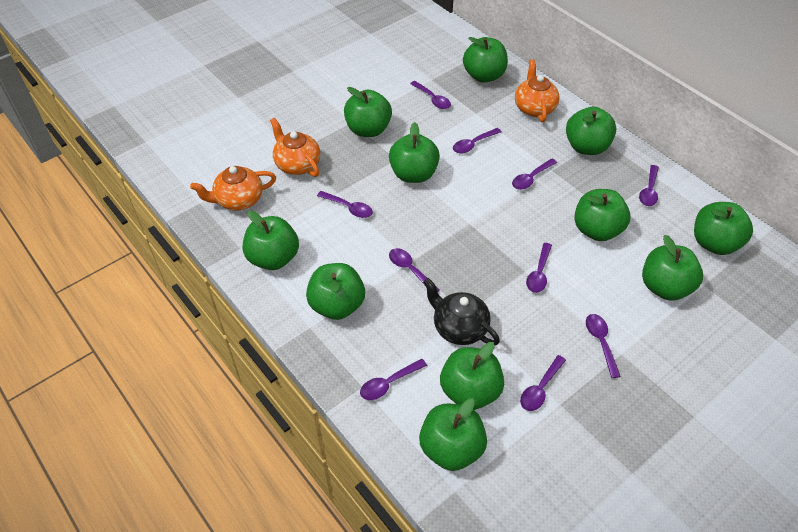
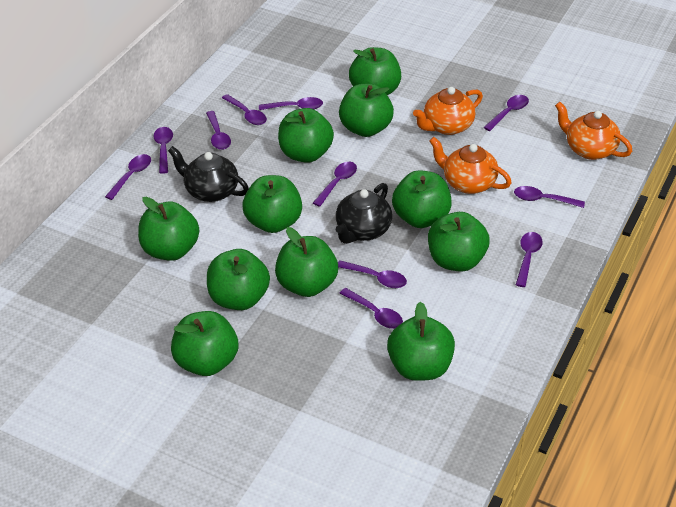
black teapot: [423,278,500,345] = 1 -> [168,146,249,202] [336,183,392,244] = 2
purple spoon: [317,191,373,218] [360,359,427,400] [389,248,440,292] [410,81,451,109] [453,128,502,153] [512,159,557,190] [520,355,566,411] [526,243,552,293] [586,314,621,378] [639,165,659,206] = 10 -> [105,154,151,200] [154,127,173,174] [206,111,231,150] [222,94,267,125] [259,97,323,110] [313,162,357,207] [338,260,407,288] [340,288,403,329] [483,95,529,131] [514,186,585,208] [516,232,543,287] = 11

